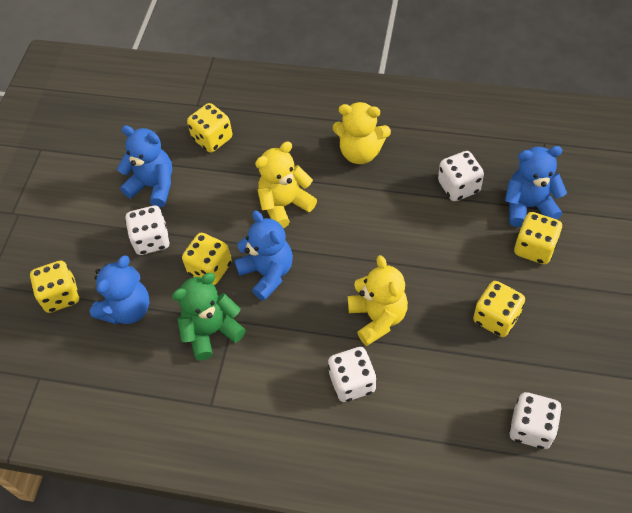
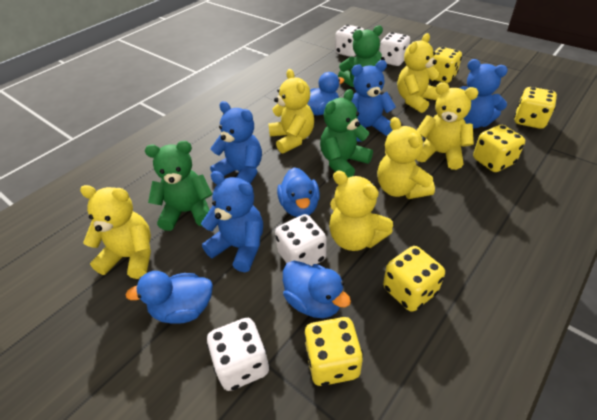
blue duck: none = 0 -> [126,271,213,324] [277,167,320,217] [283,261,351,318] [307,72,344,115] = 4
green teddy bear: [172,273,246,360] = 1 -> [145,141,213,231] [320,89,373,178] [338,25,383,87] = 3
yellow teddy bear: [255,142,317,228] [333,102,391,164] [348,255,408,346] = 3 -> [80,185,151,279] [268,69,314,154] [329,170,393,251] [377,117,435,199] [397,33,440,113] [416,82,479,170] = 6

